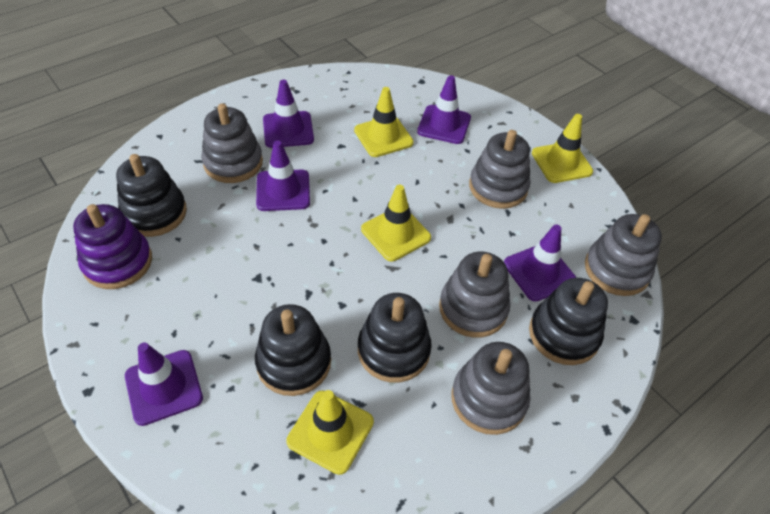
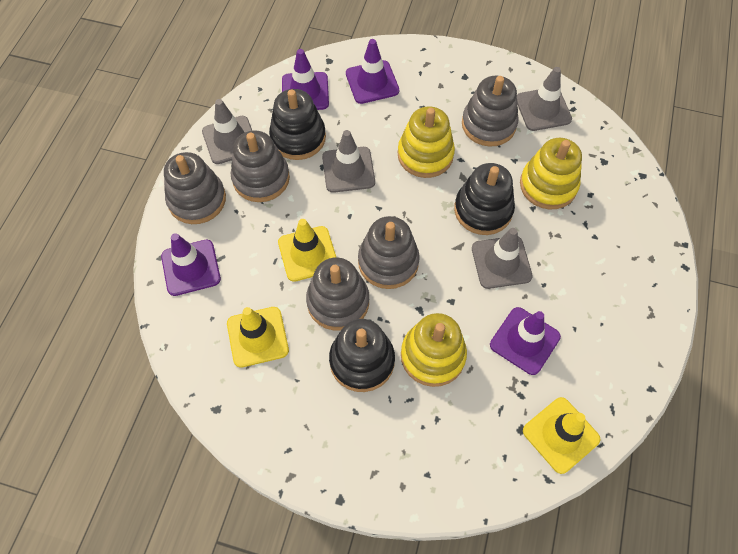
black stacking toy: [116,154,187,237] [255,304,331,396] [358,293,432,383] [529,278,608,365] = 4 -> [269,89,326,160] [329,319,395,392] [454,163,515,235] = 3
grey traffic cone: none = 0 -> [202,99,252,164] [322,130,375,193] [472,228,533,289] [517,67,572,131] = 4
purple stacking toy: [73,204,152,289] = 1 -> none = 0
purple traffic cone: [125,343,203,426] [256,140,310,211] [263,80,314,148] [417,75,471,144] [504,225,576,301] = 5 -> [161,233,221,296] [282,49,329,110] [346,39,399,104] [490,307,561,375] = 4
yellow stacking toy: none = 0 -> [398,106,455,178] [401,313,467,387] [520,138,582,210] = 3
yellow traffic cone: [287,390,374,475] [354,87,414,157] [361,185,431,261] [532,114,593,183] = 4 -> [227,307,289,368] [278,219,337,282] [523,397,600,474] = 3

